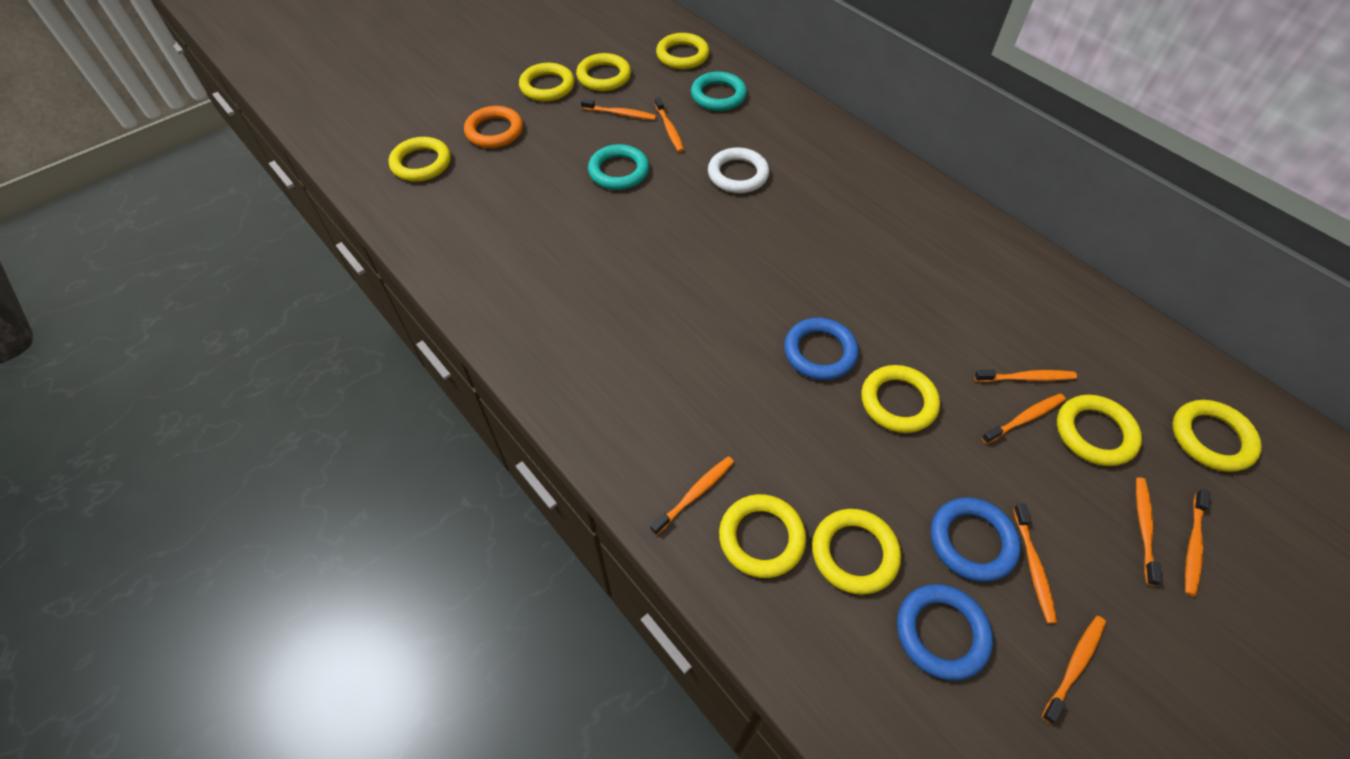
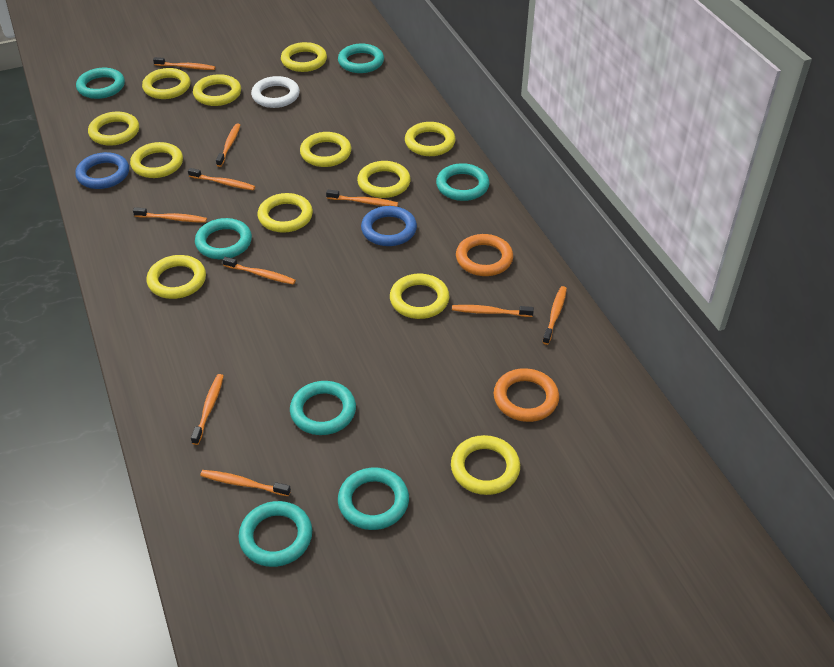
blue ring: [784,318,859,380] [897,584,993,680] [931,497,1021,582] = 3 -> [75,152,129,189] [361,206,417,246] = 2
orange ring: [464,106,523,148] = 1 -> [456,234,513,276] [494,368,559,422] = 2
orange toothbrush: [581,99,656,120] [650,456,734,535] [655,97,684,152] [974,369,1077,382] [981,393,1066,444] [1013,504,1057,624] [1042,616,1106,724] [1136,477,1162,586] [1185,489,1211,597] = 9 -> [133,207,207,223] [153,57,215,70] [188,168,255,190] [191,374,224,445] [200,470,291,496] [216,123,240,167] [222,257,296,285] [326,190,398,207] [452,305,534,317] [542,286,567,345] = 10
turquoise ring: [588,144,649,190] [691,71,747,111] = 2 -> [76,68,125,99] [195,218,252,259] [239,501,312,567] [290,381,356,435] [338,44,384,73] [338,468,409,530] [436,163,490,201] = 7
yellow ring: [389,137,451,182] [519,63,574,101] [576,53,631,91] [656,33,709,69] [719,494,806,578] [812,509,901,594] [861,365,940,433] [1057,395,1142,466] [1172,400,1262,472] = 9 -> [88,112,139,146] [130,142,183,178] [142,68,190,99] [147,255,206,299] [193,74,241,106] [258,193,313,233] [281,42,327,72] [300,132,351,167] [357,161,411,198] [390,274,449,319] [405,122,456,156] [451,435,520,495] = 12

